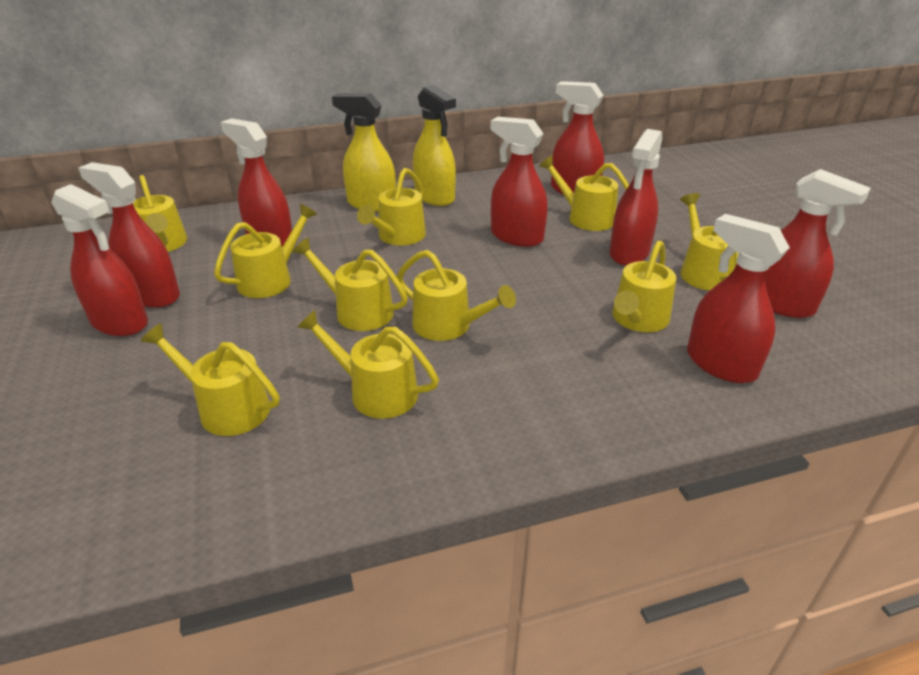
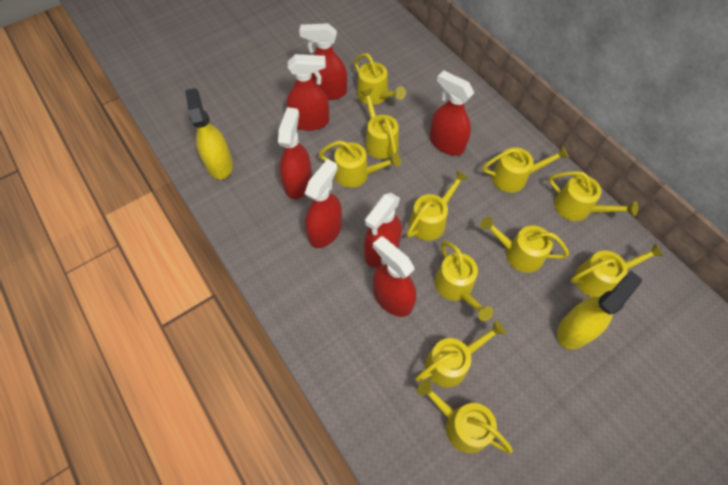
red spray bottle: [52,184,148,336] [78,162,180,308] [220,118,292,247] [491,117,548,247] [551,81,604,195] [609,129,662,266] [687,214,790,383] [765,169,871,318] = 8 -> [278,107,312,199] [286,54,329,131] [299,23,347,100] [304,159,342,248] [364,193,402,268] [373,236,416,317] [430,70,474,155] = 7
yellow watering can: [133,175,187,252] [141,323,280,436] [214,204,317,298] [292,237,408,331] [297,310,439,419] [357,168,426,246] [397,250,516,341] [539,155,629,231] [612,240,676,332] [680,193,739,291] = 10 -> [319,141,401,188] [354,53,406,105] [360,88,399,159] [407,170,468,241] [416,320,506,388] [417,380,513,453] [435,241,493,321] [480,216,569,273] [482,146,569,193] [549,171,638,221] [570,243,663,298] = 11

